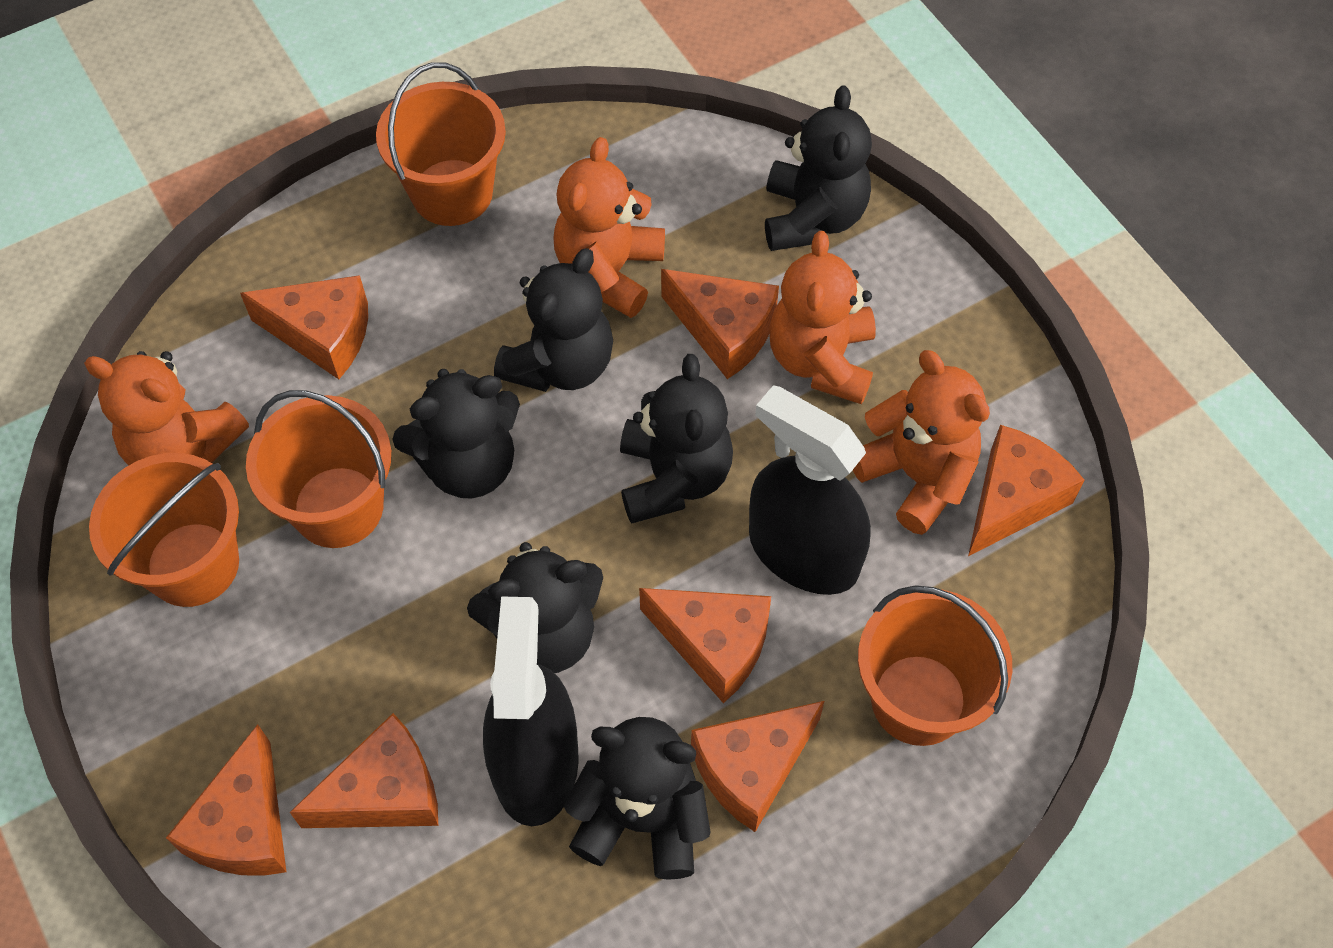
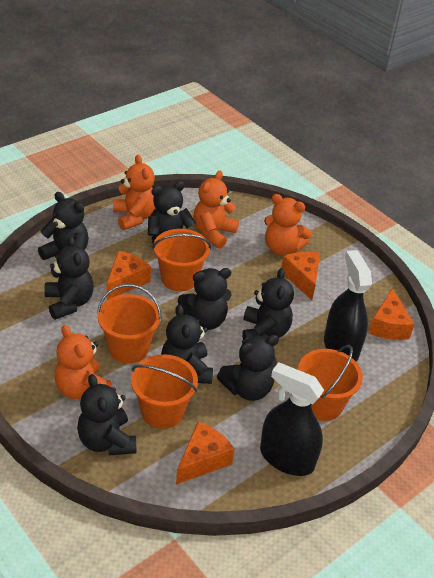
black teddy bear: [392,369,520,498] [467,542,603,673] [494,248,613,392] [563,717,711,880] [620,354,733,524] [765,85,872,251] = 6 -> [38,192,89,260] [44,236,94,320] [77,374,136,455] [148,181,196,244] [161,304,213,384] [178,268,232,330] [217,335,279,401] [243,268,294,340] = 8
orange cheese: [166,724,286,876] [240,275,368,379] [290,713,438,828] [639,588,771,703] [661,269,779,379] [691,701,824,832] [968,425,1084,556] = 7 -> [106,251,151,300] [176,422,235,485] [281,252,320,300] [369,288,415,340] = 4

